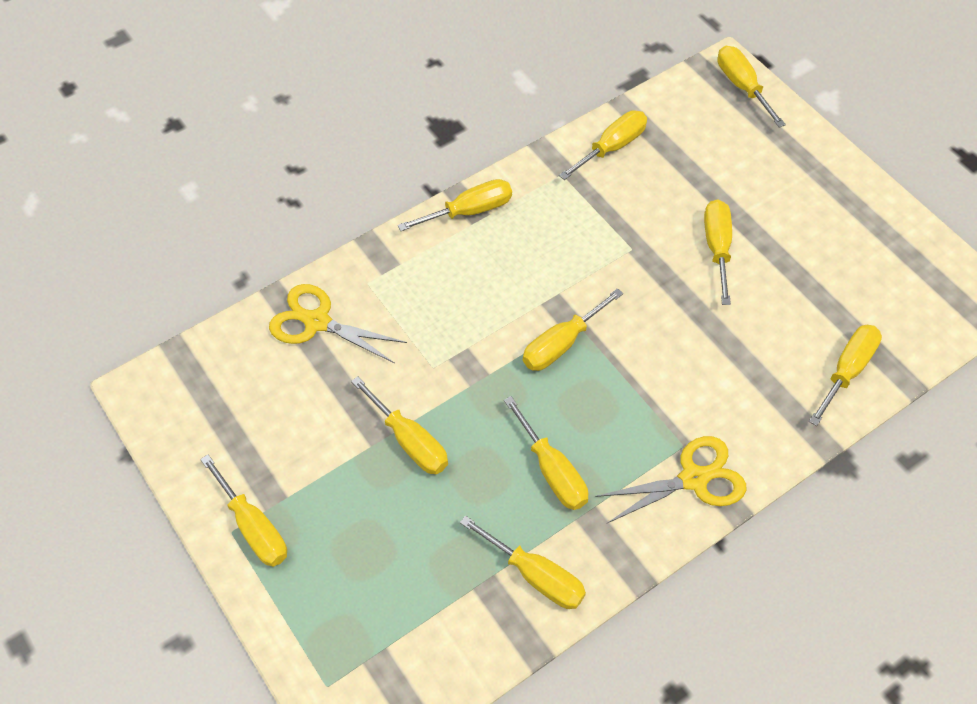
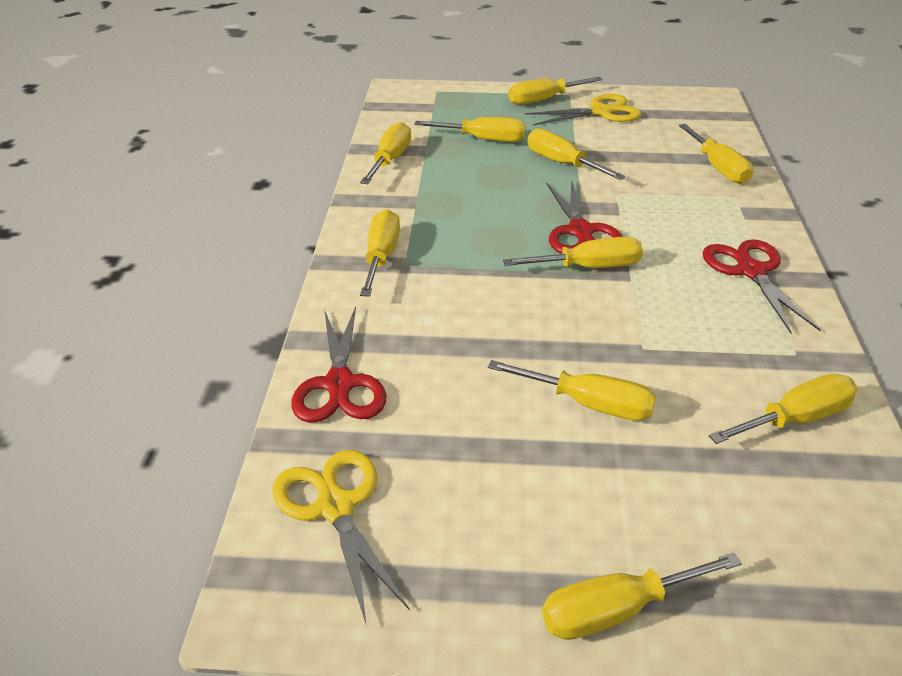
red scissors: none = 0 -> [291,307,386,423] [546,180,623,254] [703,239,821,333] = 3

